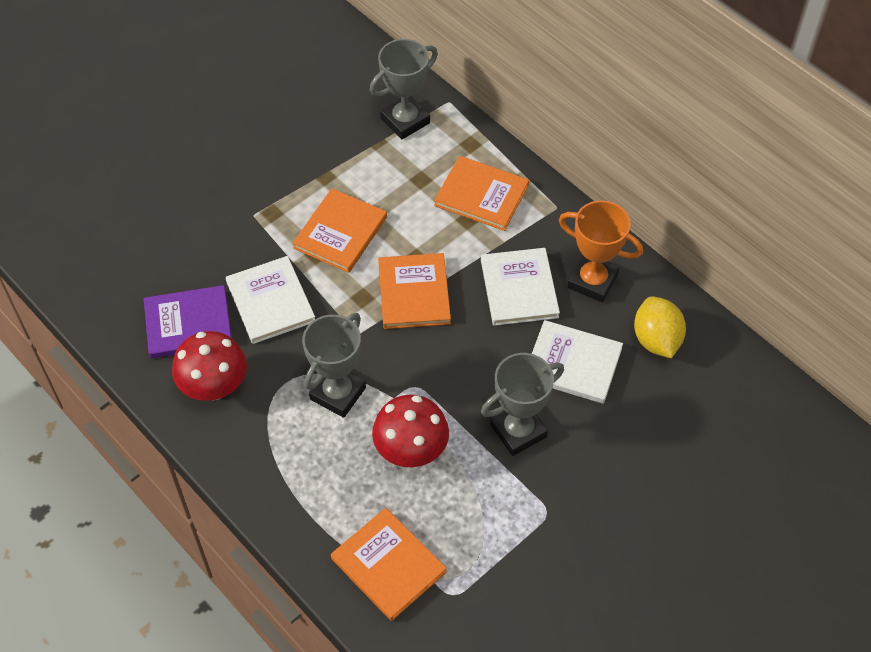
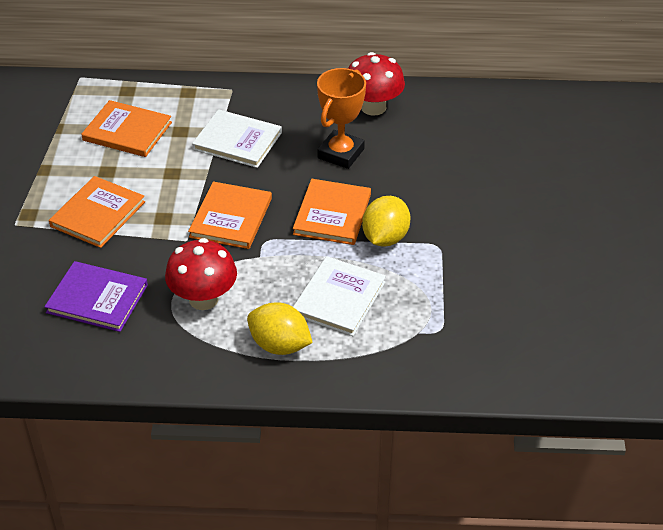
grey trophy: [302,313,366,418] [370,39,438,139] [481,353,564,456] = 3 -> none = 0
white book: [226,256,315,344] [481,248,560,326] [532,320,623,404] = 3 -> [192,109,282,168] [293,256,386,336] = 2
yellow lemon: [634,296,686,358] = 1 -> [247,302,313,355] [362,196,410,247] = 2

